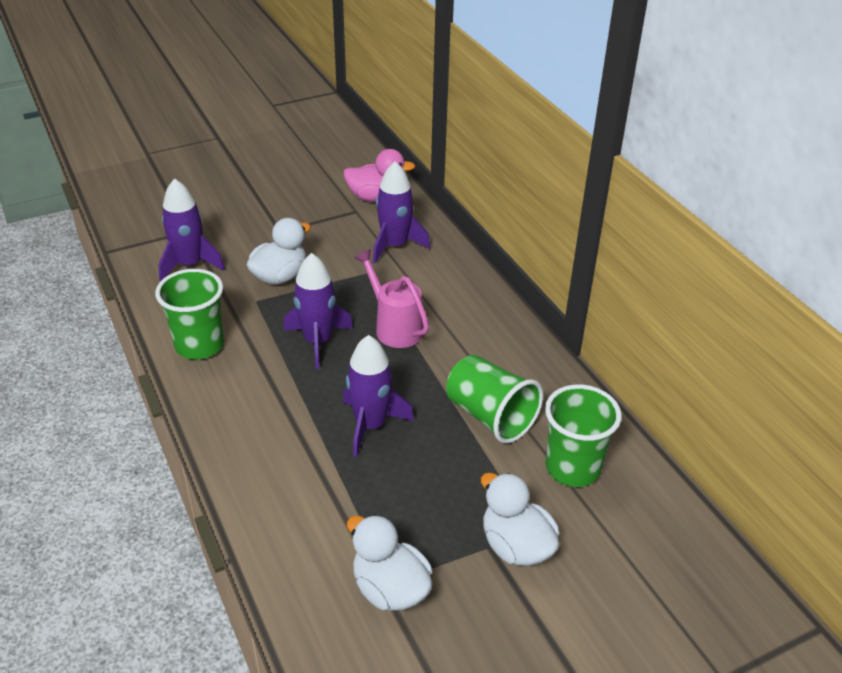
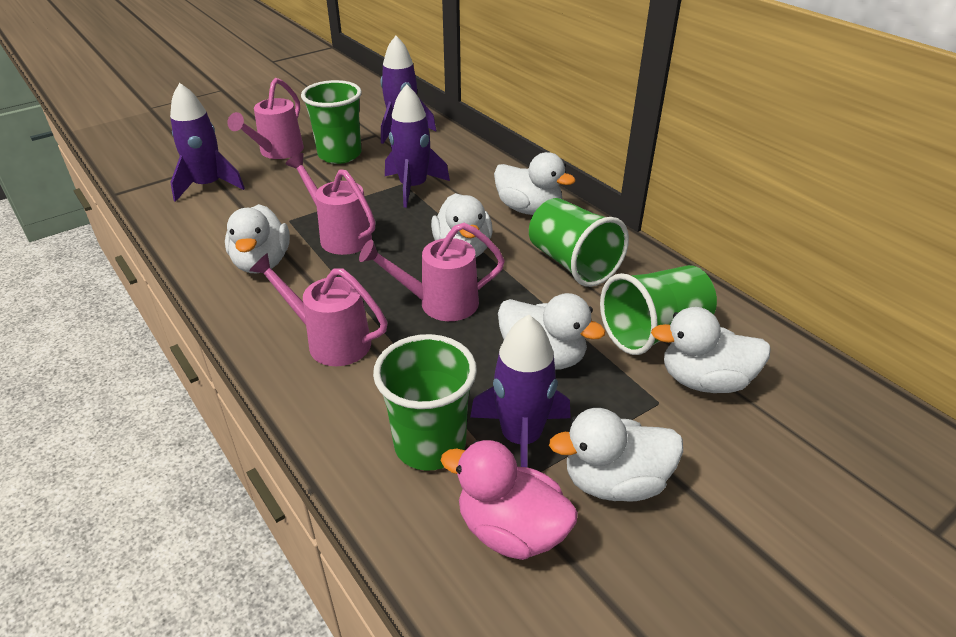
green cup: [155,269,224,360] [446,355,543,444] [545,384,622,487] = 3 -> [301,80,362,164] [373,334,477,471] [529,198,629,287] [600,265,717,355] = 4
pink watering can: [354,249,429,348] = 1 -> [227,78,304,159] [249,253,387,366] [286,153,375,255] [359,223,505,321] = 4
white duck: [247,218,311,285] [347,514,433,611] [481,473,559,566] = 3 -> [225,204,290,274] [431,193,493,257] [494,152,576,215] [498,293,606,370] [549,408,683,502] [651,307,771,393] = 6

